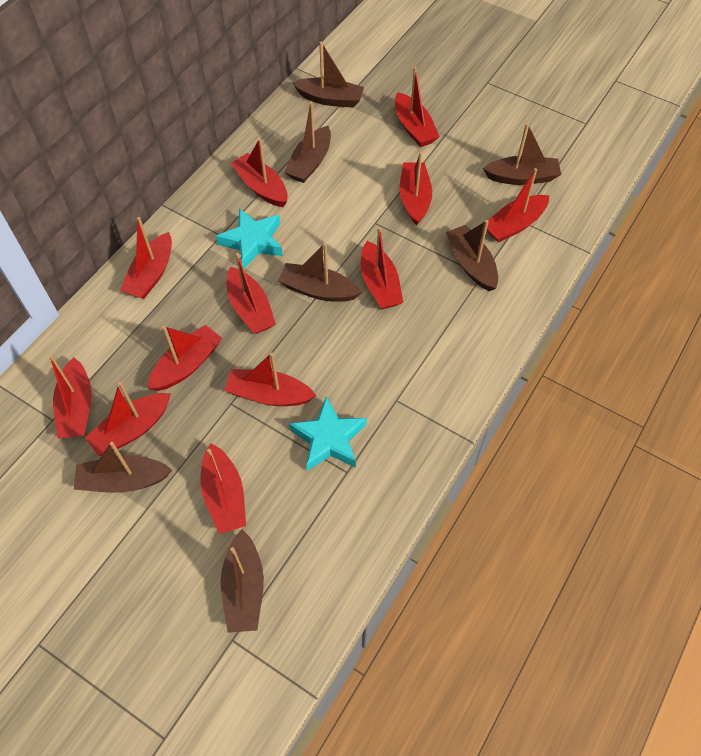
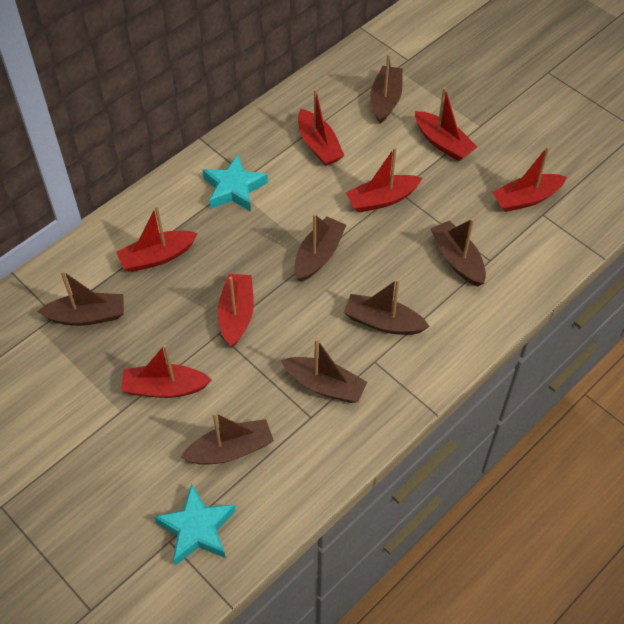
red boat: [49,355,92,439] [85,382,171,456] [120,217,172,299] [147,325,222,391] [200,443,246,534] [224,353,316,406] [227,253,276,334] [231,138,288,207] [361,227,403,309] [395,67,440,147] [400,152,432,225] [487,168,549,243] = 12 -> [116,206,198,272] [121,344,212,398] [218,274,254,347] [298,89,344,166] [345,147,422,213] [415,87,477,161] [492,146,567,212] = 7

